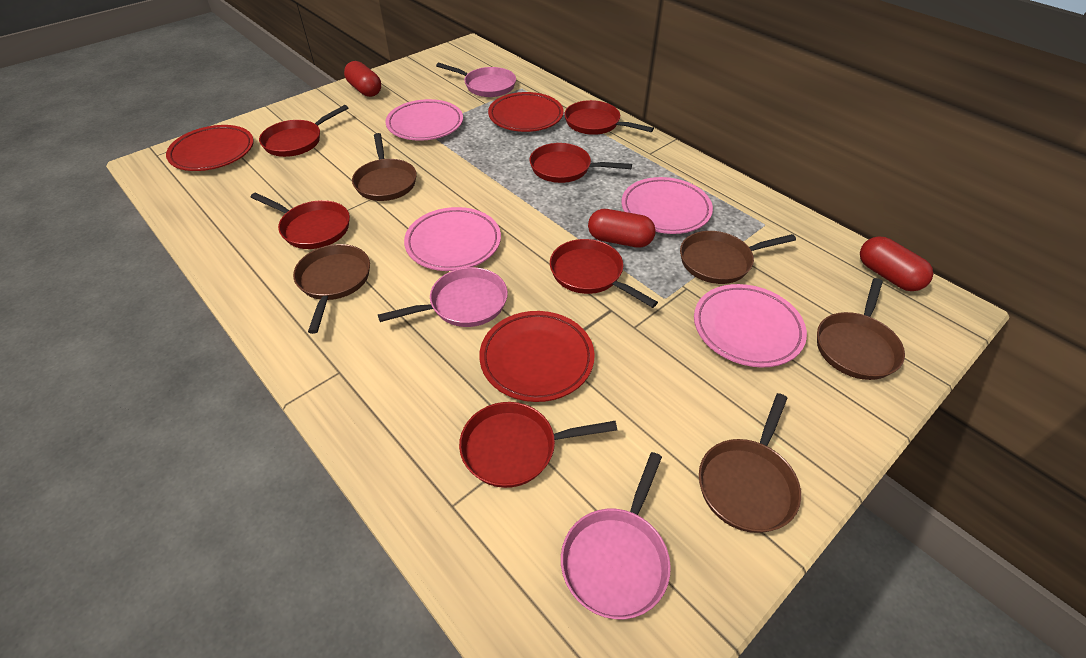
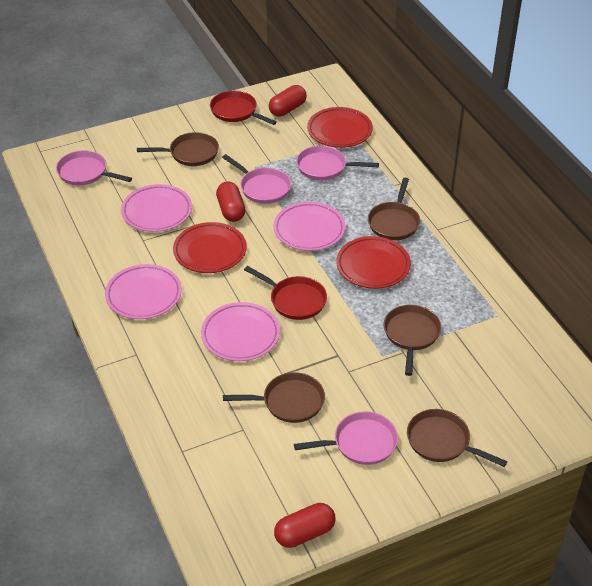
pink pan: [378,267,508,327] [436,63,516,97] [561,452,671,619] = 3 -> [56,150,132,185] [222,154,291,204] [294,411,398,465] [296,146,379,180] = 4
red pan: [251,193,350,249] [259,105,348,157] [459,402,617,488] [530,143,632,183] [550,239,658,308] [564,100,654,135] = 6 -> [210,91,277,125] [244,266,327,320] = 2

